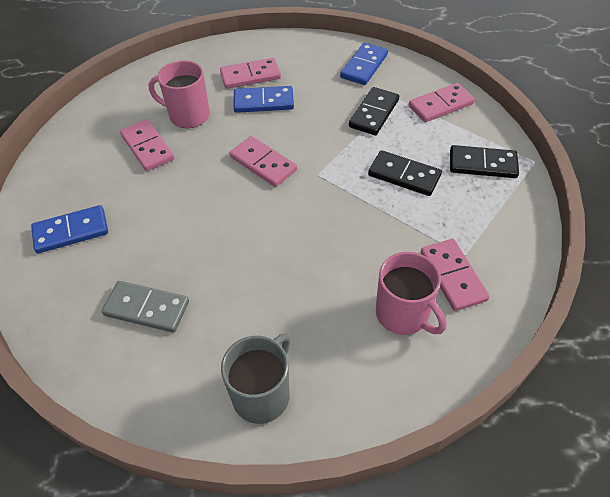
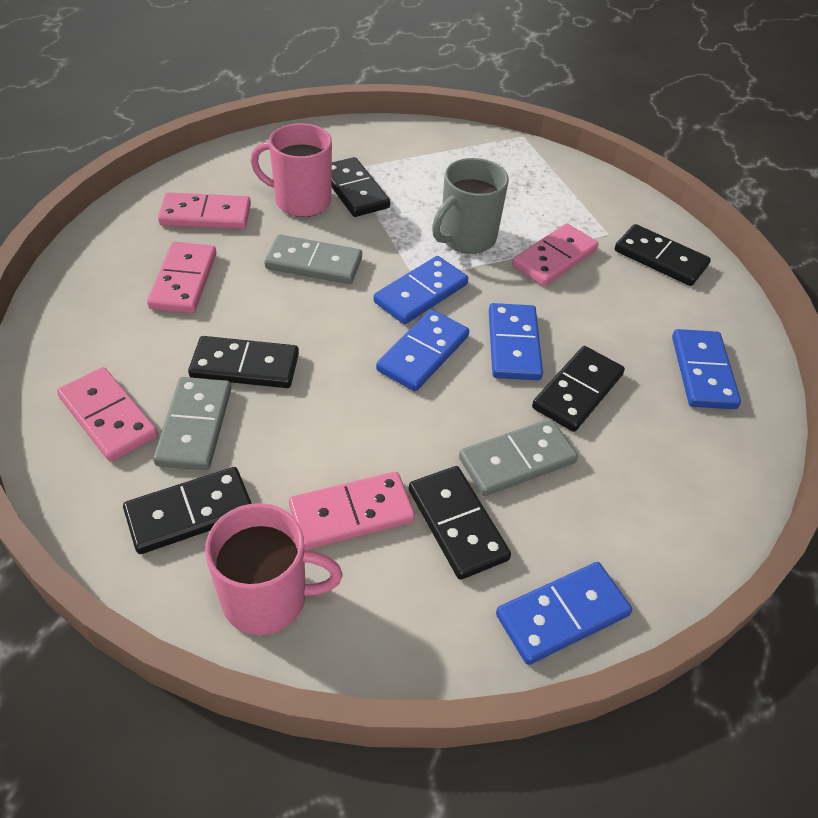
black domino: [349,87,399,136] [368,150,442,196] [450,145,519,178] = 3 -> [123,467,252,554] [188,336,299,388] [331,157,390,217] [409,466,511,580] [532,346,625,432] [615,224,711,286] = 6
blue domino: [31,205,108,253] [233,86,294,113] [340,43,388,85] = 3 -> [374,256,468,324] [376,310,469,391] [489,303,543,380] [496,562,632,665] [672,329,741,409] = 5
grey domino: [102,281,189,333] = 1 -> [153,377,231,470] [264,235,362,284] [459,419,578,496] = 3

